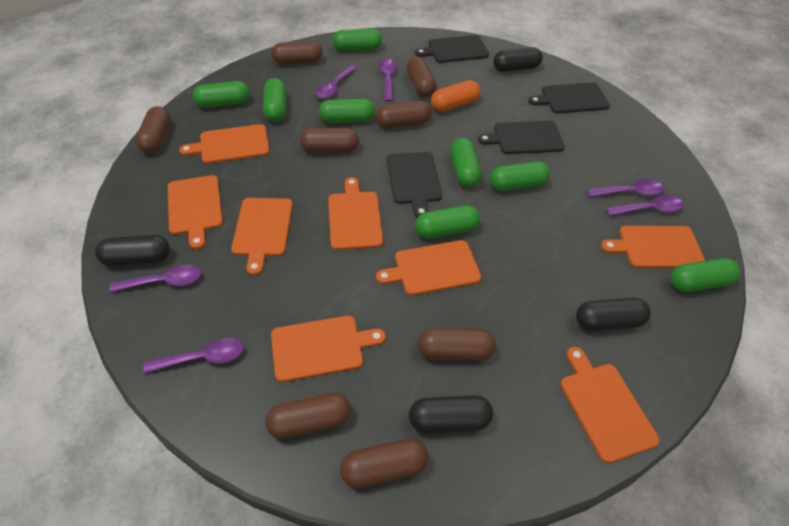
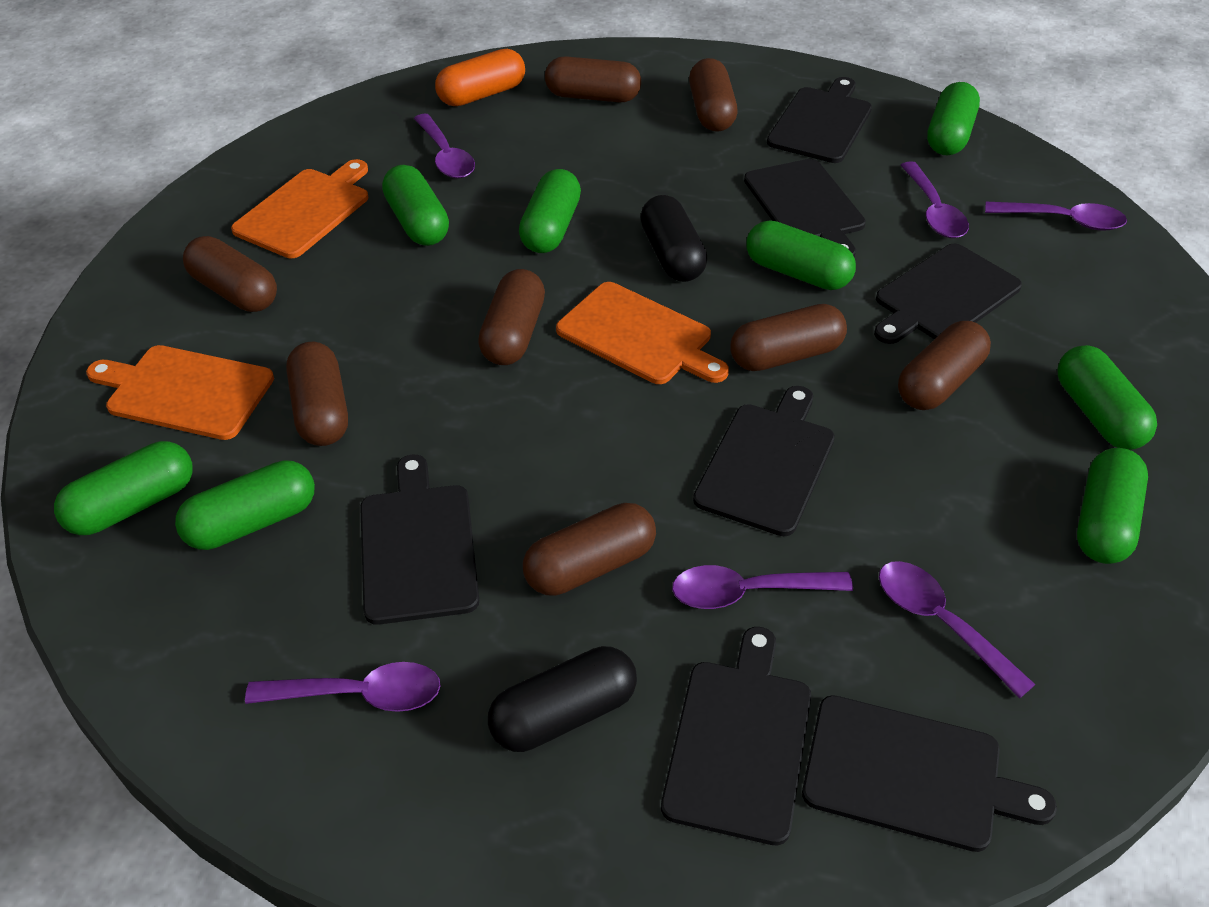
black capsule: [95,235,170,266] [409,395,493,433] [493,47,543,72] [576,297,651,331] = 4 -> [488,646,637,752] [640,195,707,282] = 2
black cutting board: [387,152,442,218] [415,35,489,63] [478,121,565,154] [528,82,610,113] = 4 -> [360,455,479,625] [661,627,811,845] [693,386,835,536] [744,159,866,257] [767,77,872,163] [802,695,1057,852] [874,244,1022,344] = 7
orange cutting board: [168,175,223,249] [179,124,270,164] [231,198,293,275] [271,316,386,382] [328,177,383,250] [376,240,481,296] [560,347,660,463] [601,226,705,268] = 8 -> [86,345,274,440] [231,159,368,258] [556,282,729,384] = 3

